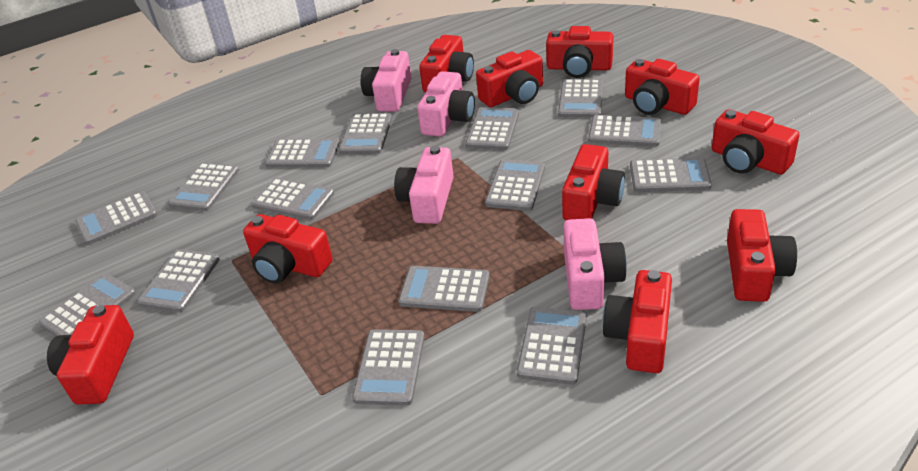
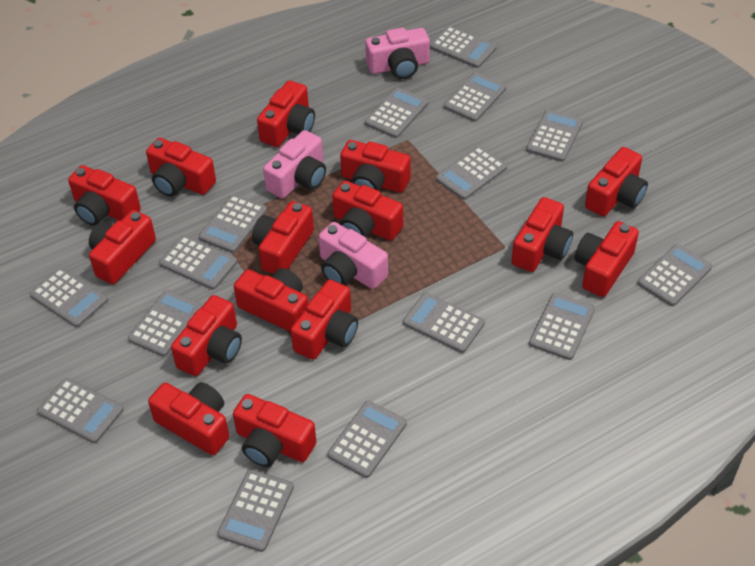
pink camera: [361,49,412,112] [394,146,454,224] [417,71,475,137] [564,218,627,310] = 4 -> [263,130,326,198] [318,222,388,289] [365,28,430,79] = 3
red camera: [47,305,134,405] [243,214,333,284] [419,35,474,93] [476,50,543,107] [546,26,613,78] [562,144,625,220] [602,270,672,373] [625,59,700,115] [712,109,800,174] [727,209,797,302] = 10 -> [68,165,141,226] [89,210,156,284] [146,138,216,197] [148,382,229,455] [171,295,242,376] [233,394,316,467] [234,268,308,332] [252,201,314,274] [257,80,315,147] [291,280,358,360] [332,181,403,241] [340,140,410,193] [511,197,573,272] [574,221,639,297] [585,147,648,216] = 15

